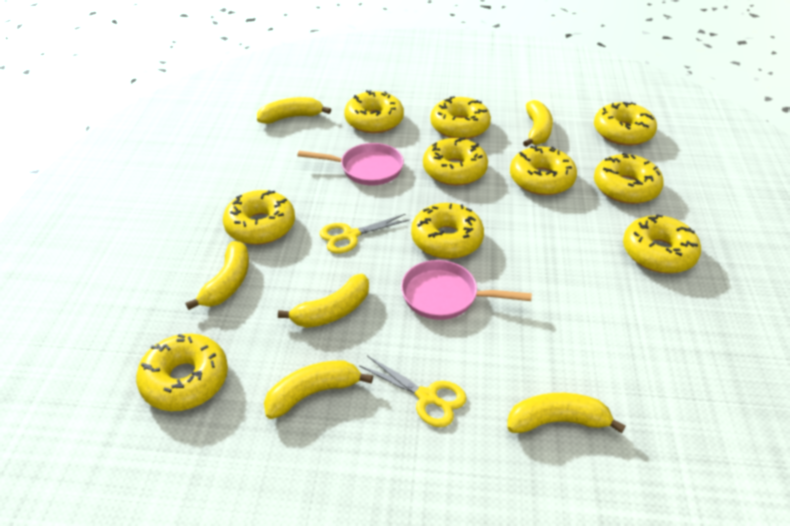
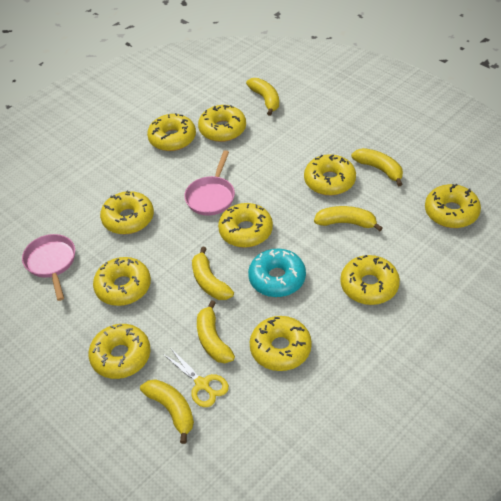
turquoise donut: none = 0 -> [248,248,306,297] = 1
yellow scissors: [320,214,410,253] [360,356,467,427] = 2 -> [163,349,229,407] = 1

